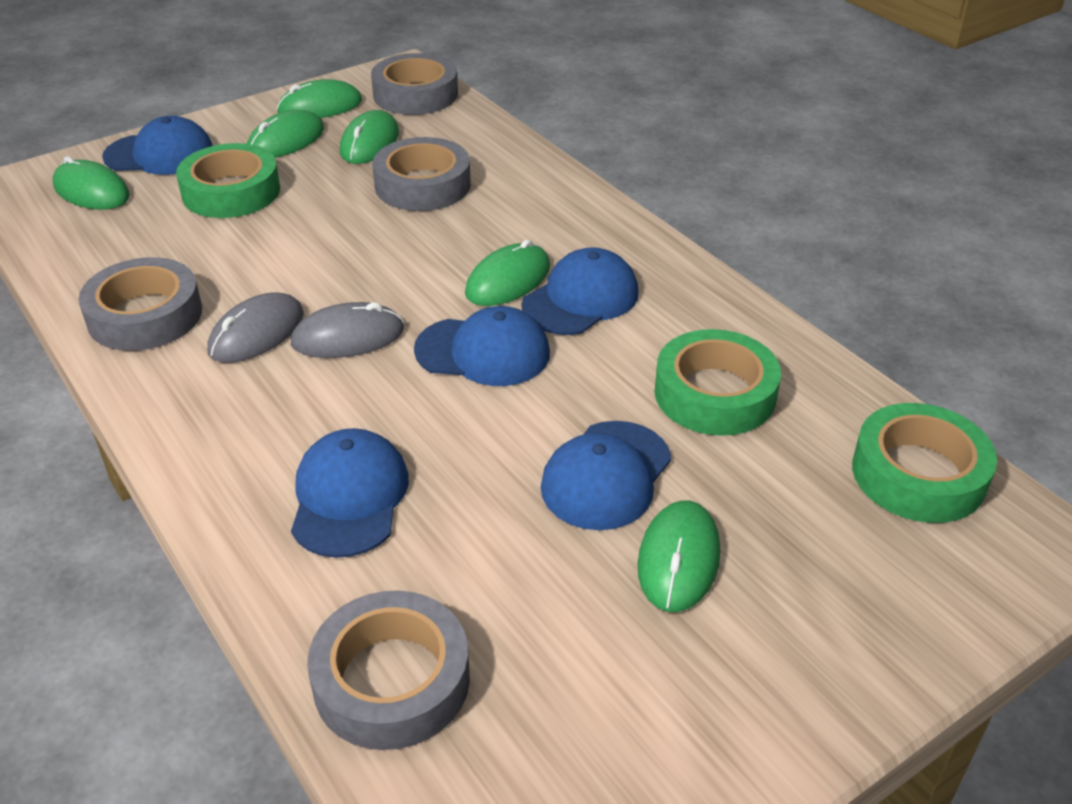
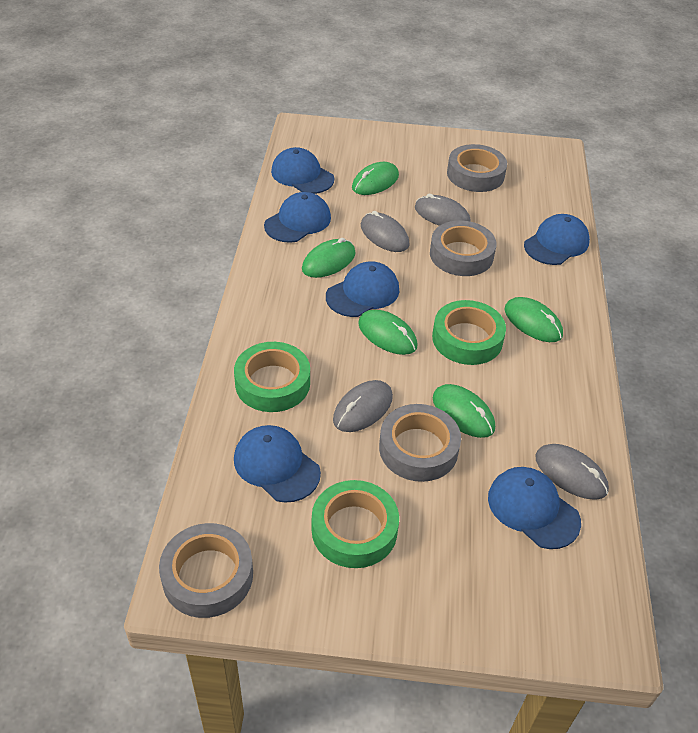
blue cap: [102,116,213,175] [291,428,409,558] [414,306,550,386] [521,247,639,335] [541,421,671,530] = 5 -> [234,425,321,503] [264,192,331,243] [271,147,334,194] [326,261,399,317] [488,467,581,549] [524,214,590,265] = 6
green mouse: [53,156,130,210] [247,110,324,158] [277,79,362,118] [340,110,399,164] [465,239,550,306] [638,500,720,612] = 6 -> [302,238,356,278] [352,162,399,195] [358,310,417,355] [433,384,495,438] [504,297,563,342] = 5
grey mouse: [207,292,304,363] [291,302,404,358] = 2 -> [333,380,393,432] [361,211,410,252] [415,194,471,226] [535,444,609,500] = 4

